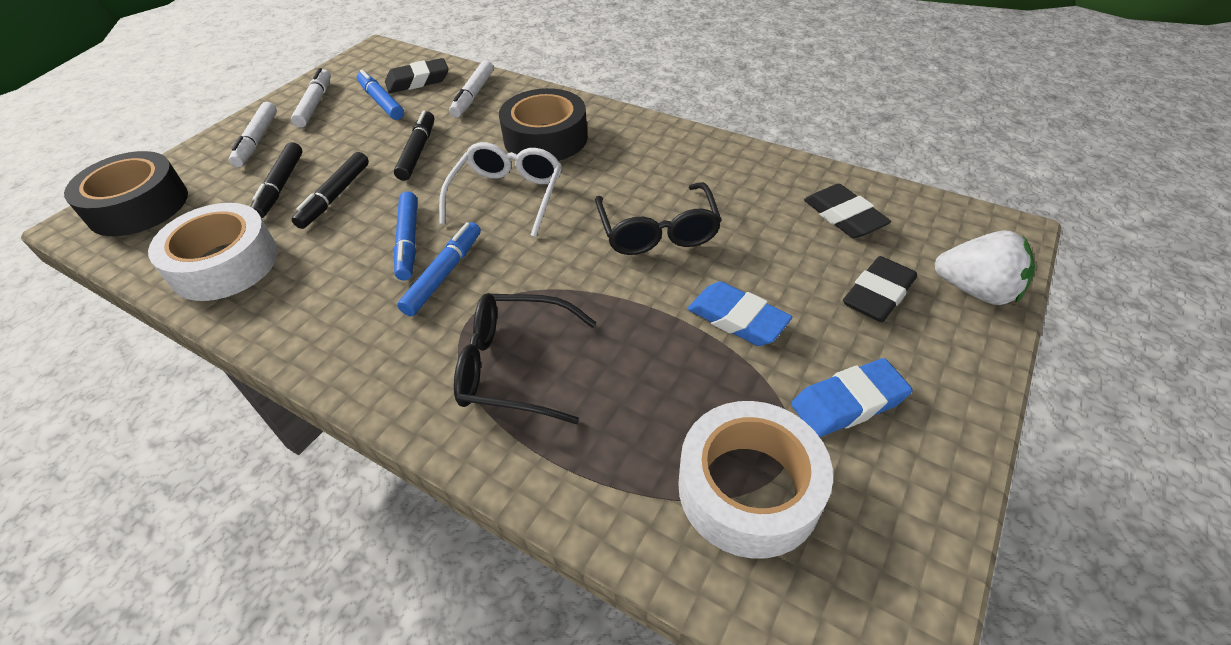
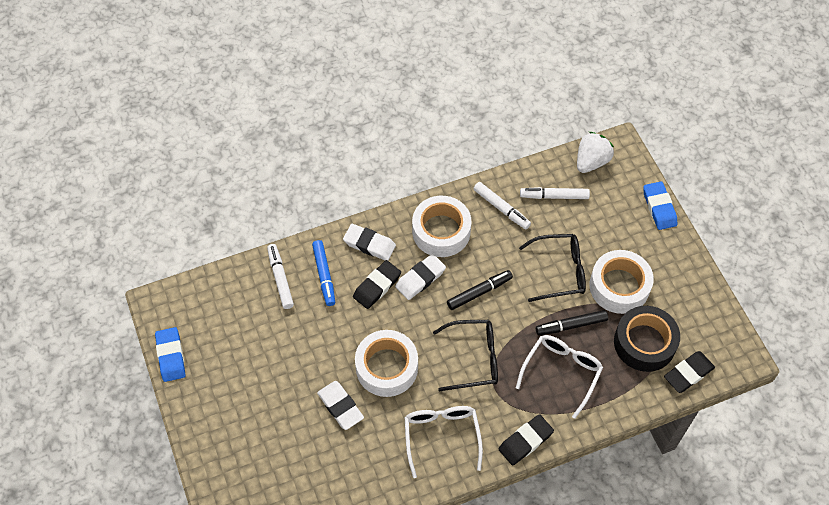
black marker: [250,142,303,218] [292,152,369,229] [394,110,434,181] = 3 -> [447,270,513,310] [536,310,608,335] = 2
black tape: [64,151,188,236] [499,88,588,161] = 2 -> [614,306,680,372] = 1
blue marker: [357,70,404,120] [394,192,417,280] [397,222,481,316] = 3 -> [312,240,335,306] = 1
white eraser: none = 0 -> [317,381,364,430] [343,224,396,260] [395,254,446,300] = 3
white glasses: [439,142,562,237] = 1 -> [405,406,483,478] [516,335,603,419] = 2
white tape: [148,203,278,301] [678,401,833,559] = 2 -> [355,330,418,397] [412,196,471,257] [590,250,654,314] = 3

